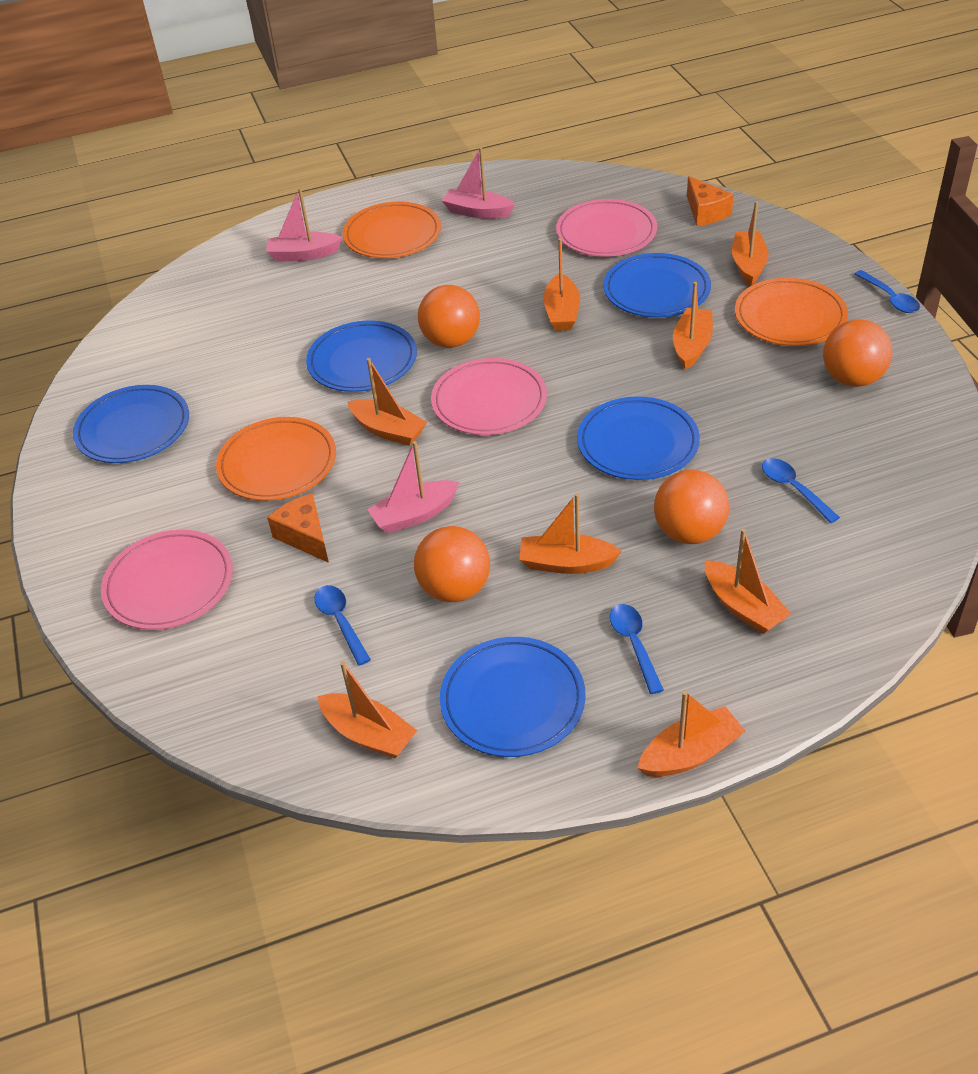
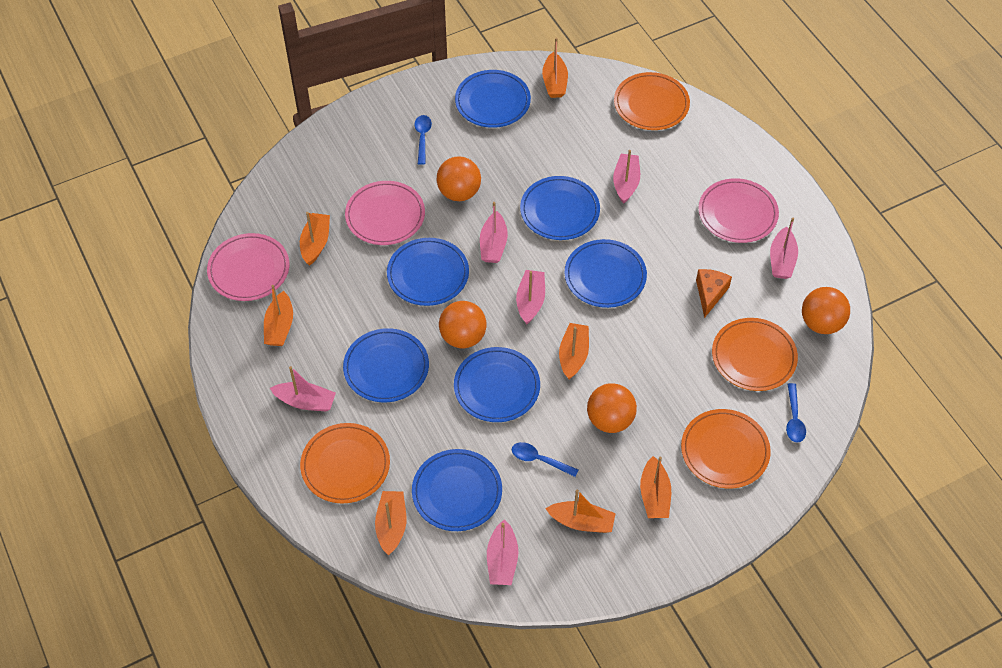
blue plate: [73,385,189,463] [306,320,417,392] [440,637,586,757] [577,396,700,480] [603,253,711,318] = 5 -> [343,328,429,402] [387,238,469,306] [412,449,502,531] [454,347,540,422] [455,70,531,128] [520,176,600,240] [565,239,647,308] = 7
blue spoon: [314,585,371,666] [610,604,664,694] [762,458,840,523] [854,270,920,313] = 4 -> [414,115,432,165] [512,442,578,477] [786,383,806,443] = 3
orange boat: [318,661,417,758] [347,358,427,446] [519,493,622,574] [543,238,580,331] [638,691,745,777] [673,282,713,370] [705,529,791,634] [732,201,769,286] = 8 -> [264,285,293,346] [300,212,330,266] [375,491,406,555] [542,38,568,98] [545,490,616,533] [559,323,589,379] [640,456,671,518] = 7
orange cheese: [267,493,329,563] [687,176,734,226] = 2 -> [696,269,732,318] = 1
orange plate: [216,417,336,501] [343,202,441,258] [735,278,848,346] = 3 -> [300,423,390,504] [614,72,690,130] [681,409,771,488] [712,318,798,391] = 4
pink boat: [266,188,343,262] [367,441,459,533] [441,147,515,219] = 3 -> [270,366,336,412] [480,202,508,263] [487,519,519,585] [516,270,545,324] [613,150,640,204] [770,218,798,279] = 6

